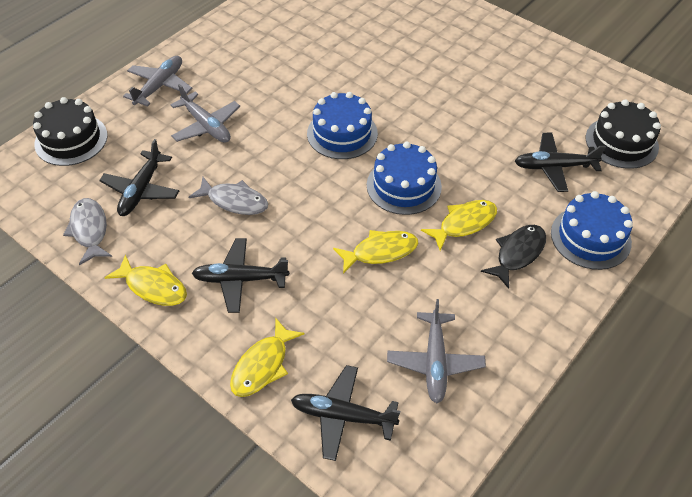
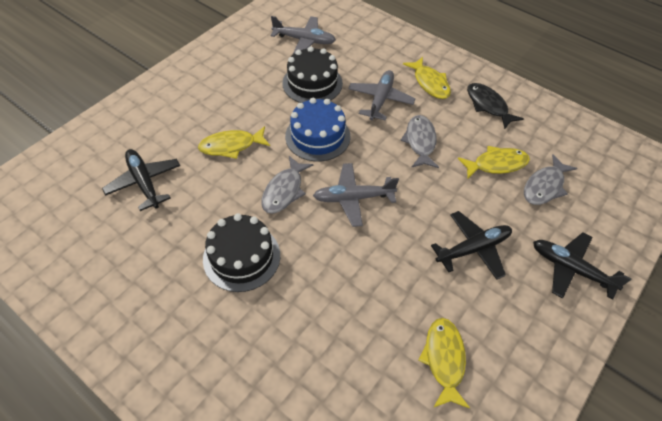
black plane: [99,139,179,216] [192,238,289,313] [291,365,400,461] [515,133,606,192] = 4 -> [102,149,180,211] [431,211,512,280] [533,232,631,300] = 3
blue cake: [307,92,378,159] [367,142,442,215] [551,191,633,270] = 3 -> [285,98,350,161] = 1
grey fish: [63,198,112,265] [188,177,268,215] = 2 -> [262,156,313,214] [400,115,439,168] [524,154,577,205] = 3

